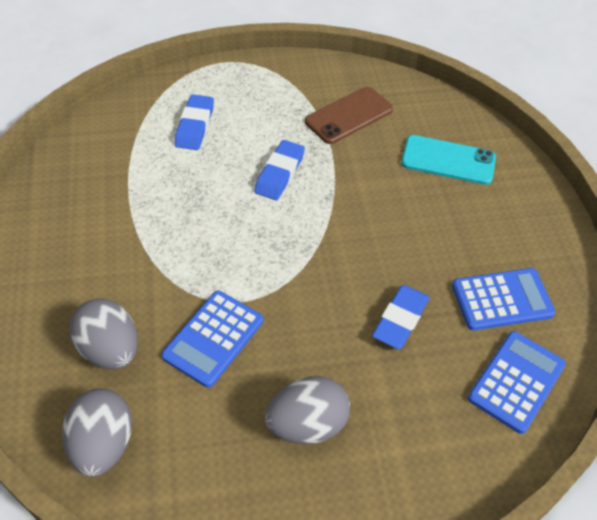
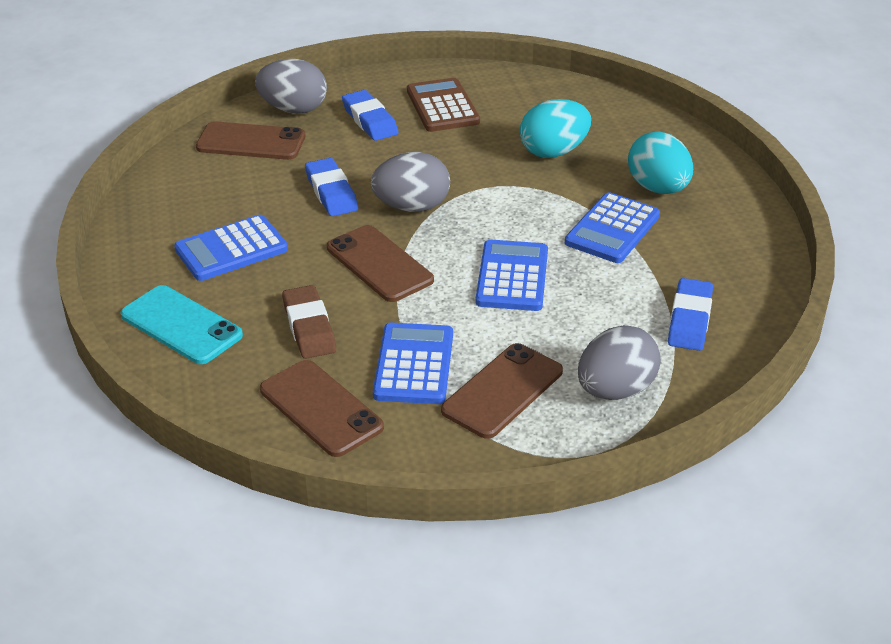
blue calculator: [161,291,263,388] [452,268,556,331] [468,331,566,434] = 3 -> [174,215,288,281] [373,323,453,404] [476,240,548,311] [565,192,660,263] = 4
brown calculator: none = 0 -> [407,78,480,132] = 1
brown eraser: none = 0 -> [282,285,336,359] = 1
brown phone: [305,87,393,144] = 1 -> [196,121,305,160] [260,360,384,457] [327,225,434,302] [441,343,563,439] = 4
turquoise egg: none = 0 -> [520,99,591,158] [628,131,693,194] = 2

